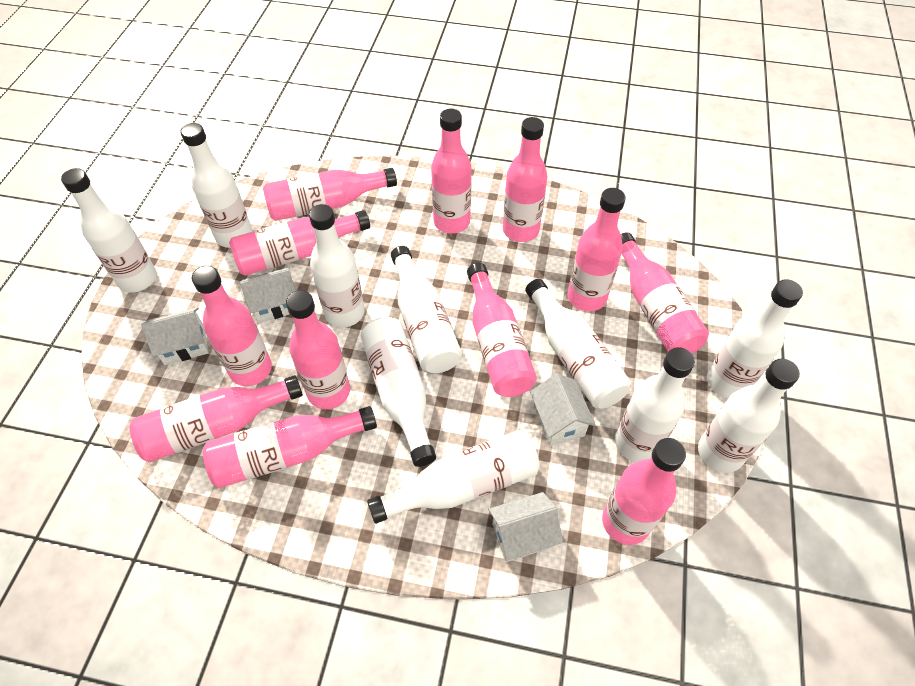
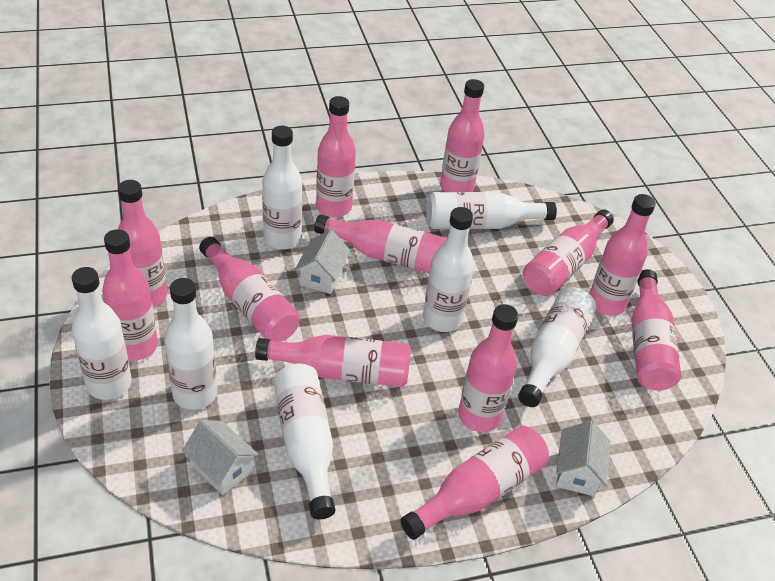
white bottle: [61,168,157,293] [181,123,253,248] [309,204,365,328] [361,317,436,467] [367,430,540,524] [391,246,462,373] [525,279,631,409] [615,347,695,462] [698,359,800,473] [707,279,803,398] = 10 -> [72,267,132,400] [164,278,217,410] [262,126,303,249] [273,363,335,520] [423,207,474,332] [426,192,557,229] [518,287,596,407] = 7
white house: [141,307,209,365] [240,267,296,323] [489,492,563,562] [530,373,595,446] = 4 -> [182,420,258,495] [295,229,350,294] [556,421,611,496] = 3

